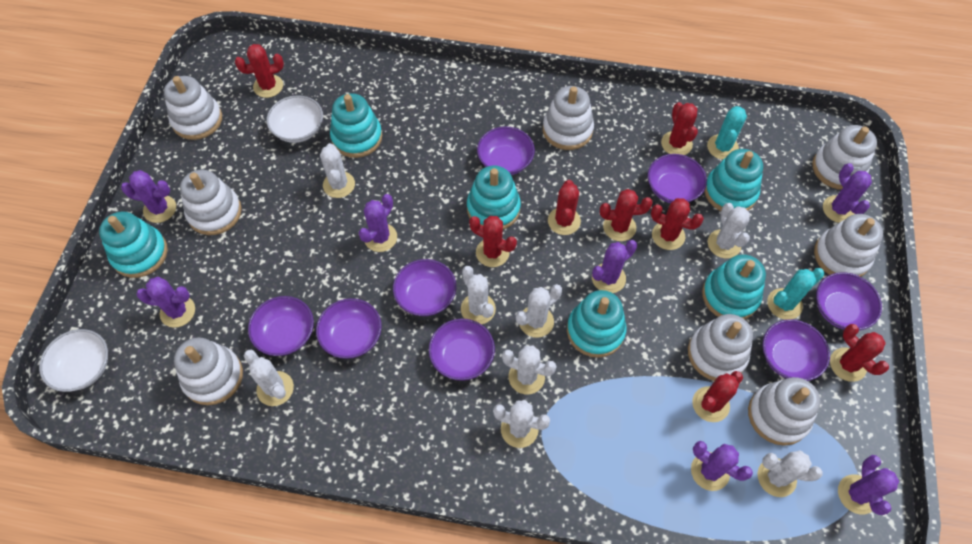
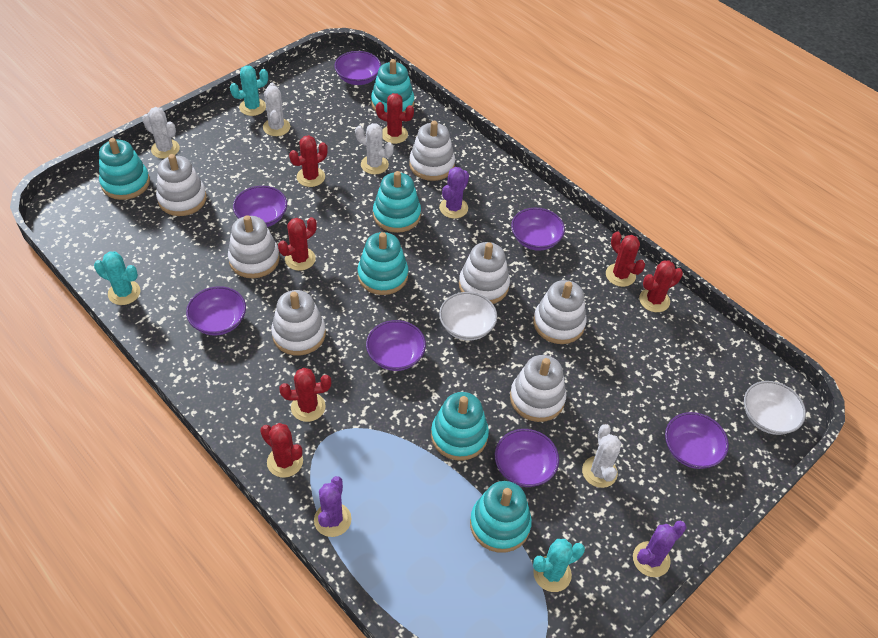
purple bowl: [248,296,314,356] [316,298,382,359] [393,259,456,316] [429,319,495,381] [477,127,535,175] [648,154,707,203] [763,319,830,381] [816,272,882,330] = 8 -> [186,286,246,335] [233,186,287,227] [334,51,381,85] [366,320,426,371] [495,429,559,487] [511,208,565,251] [665,412,729,469] = 7
purple cactus: [121,170,176,223] [136,277,195,328] [359,194,397,252] [592,240,637,293] [691,441,753,491] [823,163,872,223] [838,455,899,515] = 7 -> [314,476,352,537] [439,167,469,219] [633,521,686,577] = 3
red cactus: [235,44,284,98] [469,216,517,267] [548,180,581,235] [600,189,652,241] [651,198,704,250] [661,102,698,155] [692,371,743,422] [830,324,889,382] = 8 -> [260,423,303,478] [278,217,317,271] [279,368,331,422] [289,135,328,187] [376,93,414,144] [606,232,645,287] [639,260,683,312] = 7
turquoise cactus: [707,106,747,160] [767,268,824,320] = 2 -> [94,251,141,305] [230,66,268,116] [533,539,585,592] = 3
white cactus: [243,350,294,406] [320,143,355,198] [461,266,496,324] [493,400,550,448] [502,345,557,394] [516,284,562,338] [708,203,750,258] [757,450,823,497] = 8 -> [143,107,180,159] [263,83,290,136] [355,123,394,174] [582,424,621,488] = 4
white stacking toy: [164,76,222,140] [174,337,243,405] [180,170,242,235] [543,86,594,150] [688,314,753,381] [748,377,820,446] [812,125,877,190] [814,214,883,277] = 8 -> [156,154,207,216] [228,215,280,278] [271,290,326,356] [409,121,455,181] [459,242,510,304] [510,355,566,422] [533,280,586,344] = 7

